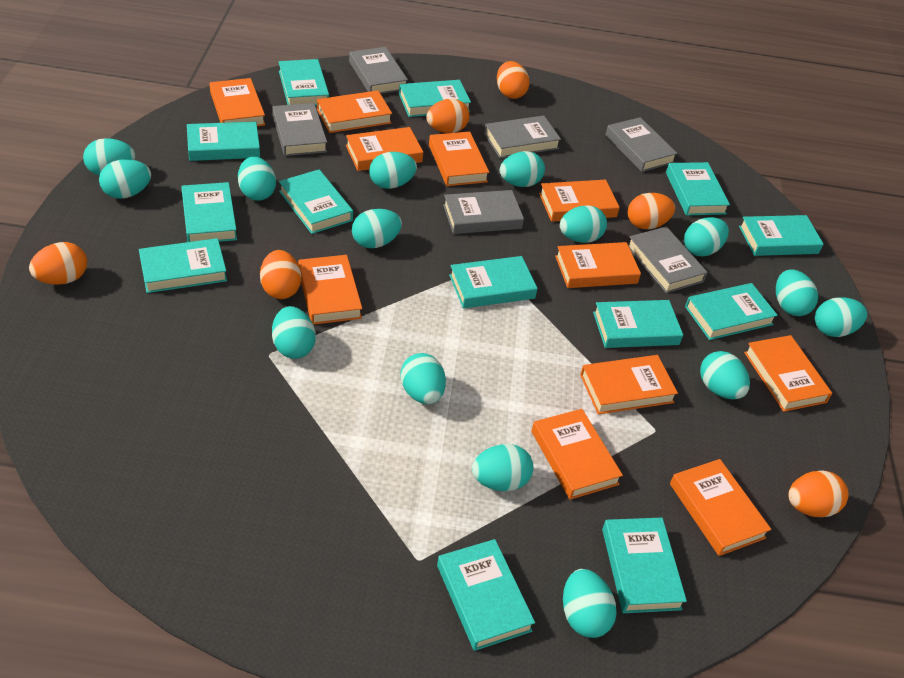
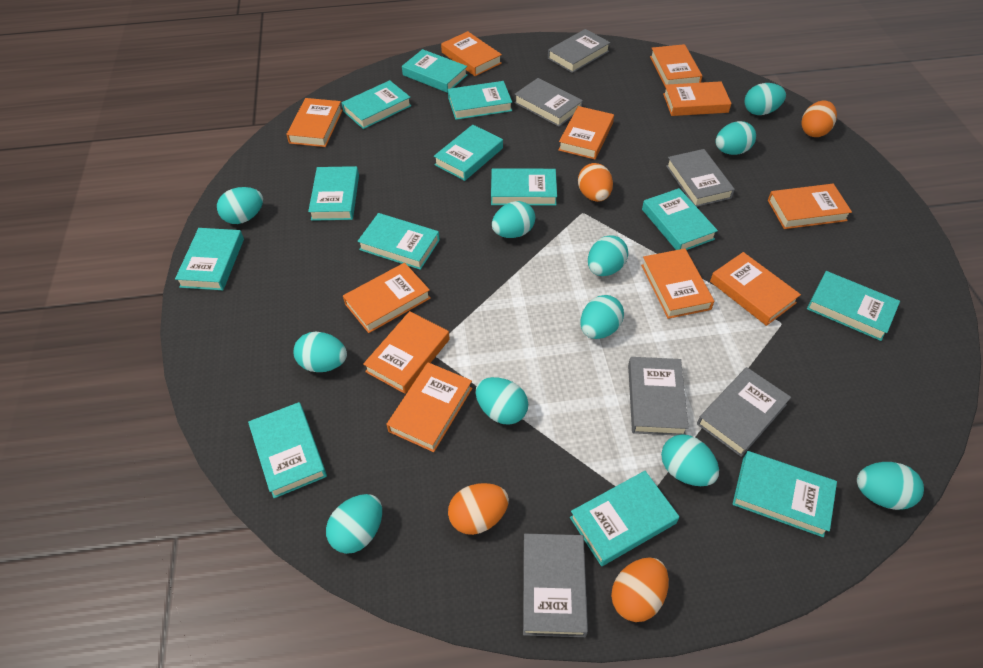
orange egg: [29,242,87,285] [260,250,301,299] [426,99,469,133] [497,61,530,99] [628,193,675,229] [788,470,849,517] = 6 -> [448,483,509,535] [578,163,613,202] [611,557,669,622] [802,100,837,137] = 4
turquoise egg: [83,138,135,176] [99,159,151,199] [238,157,276,201] [272,306,316,359] [352,209,402,248] [369,152,417,189] [400,353,446,404] [472,444,533,491] [500,151,545,187] [560,205,607,243] [563,569,617,638] [684,217,729,256] [700,351,750,399] [776,269,818,316] [815,297,867,337] = 15 -> [217,187,263,224] [293,332,347,372] [326,494,382,554] [475,377,528,425] [492,201,535,238] [580,295,624,339] [588,235,628,276] [661,434,719,486] [715,121,756,155] [745,83,786,115] [857,462,924,510] = 11

